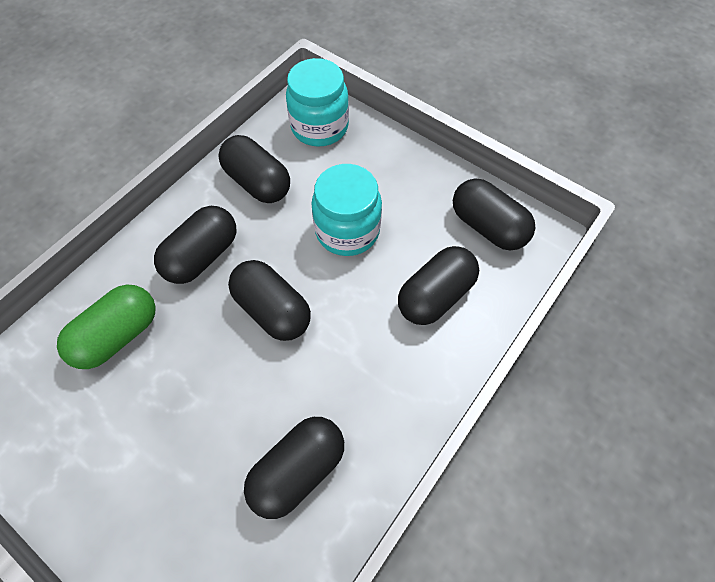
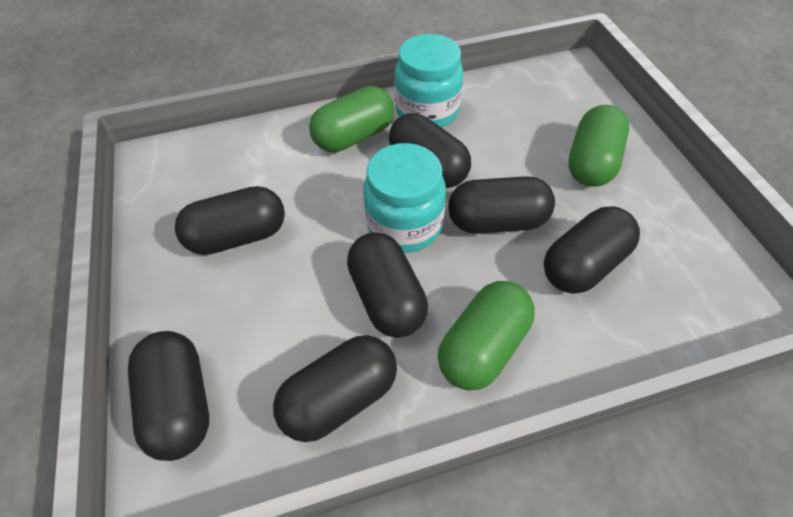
black capsule: [154,206,237,284] [218,135,290,203] [228,260,311,341] [244,417,344,519] [398,246,479,325] [453,178,535,250] = 6 -> [128,331,209,461] [175,186,285,255] [273,335,397,442] [347,233,428,338] [389,113,471,188] [448,176,555,234] [544,206,640,294] = 7
green capsule: [57,284,156,369] = 1 -> [309,86,394,152] [437,281,535,391] [568,105,629,187] = 3

